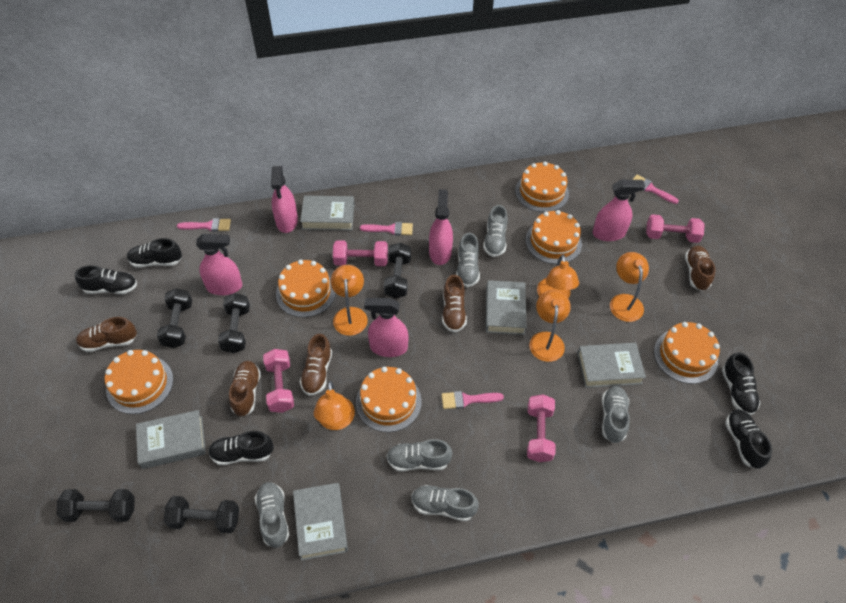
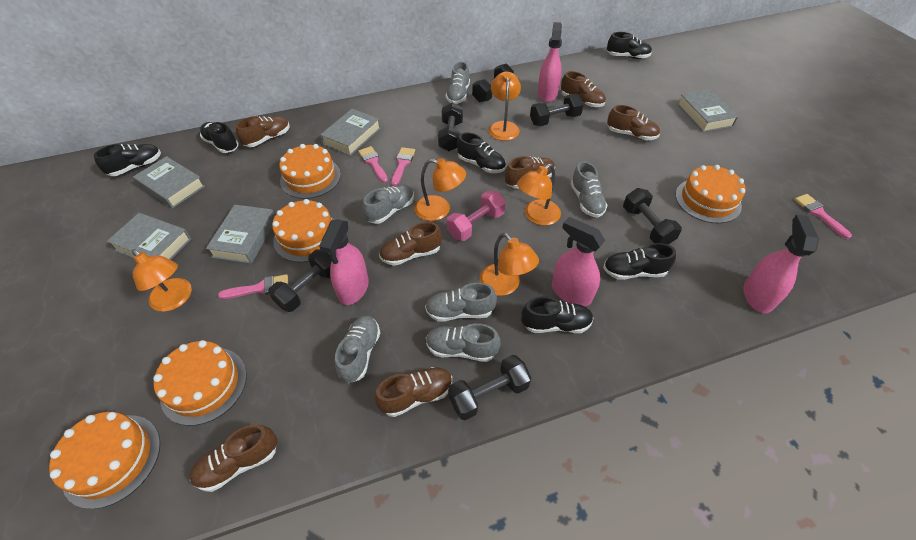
black dumbbell: [56,489,135,522] [157,288,192,348] [164,496,239,533] [218,293,250,353] [384,243,411,299] = 5 -> [268,249,332,312] [438,102,463,151] [448,355,531,420] [472,63,514,102] [530,94,584,126] [623,188,682,245] = 6
black shoe: [75,265,137,294] [127,238,182,268] [208,431,274,465] [722,352,760,415] [725,409,772,469] = 5 -> [94,144,161,176] [200,122,239,153] [457,132,506,173] [521,296,593,333] [603,243,676,280] [607,32,652,59] = 6
brown shoe: [76,317,137,352] [229,361,261,417] [300,334,332,396] [442,275,467,332] [685,245,716,291] = 5 -> [189,424,277,492] [236,116,290,147] [374,367,452,417] [379,222,442,266] [505,156,555,189] [561,71,606,107] [607,105,660,140] = 7
orange cake: [105,350,173,414] [276,260,336,317] [356,367,422,432] [515,162,569,212] [526,210,582,264] [654,322,720,384] = 6 -> [49,412,160,509] [153,340,247,426] [272,199,335,263] [279,144,341,199] [675,165,746,223] = 5
pink dumbbell: [263,349,294,413] [333,240,388,266] [527,394,556,462] [646,214,705,243] = 4 -> [446,191,506,241] = 1
pink spray bottle: [196,234,242,295] [271,166,298,233] [364,298,408,357] [429,189,453,265] [593,180,645,241] = 5 -> [319,220,369,305] [538,22,562,102] [552,217,605,306] [743,215,819,313] = 4

